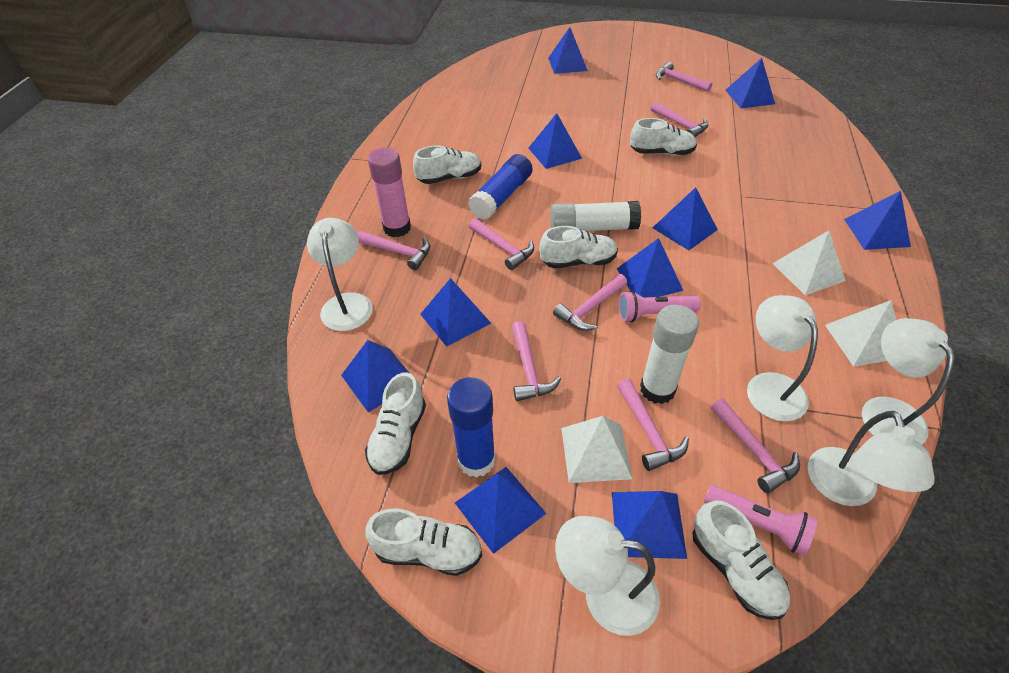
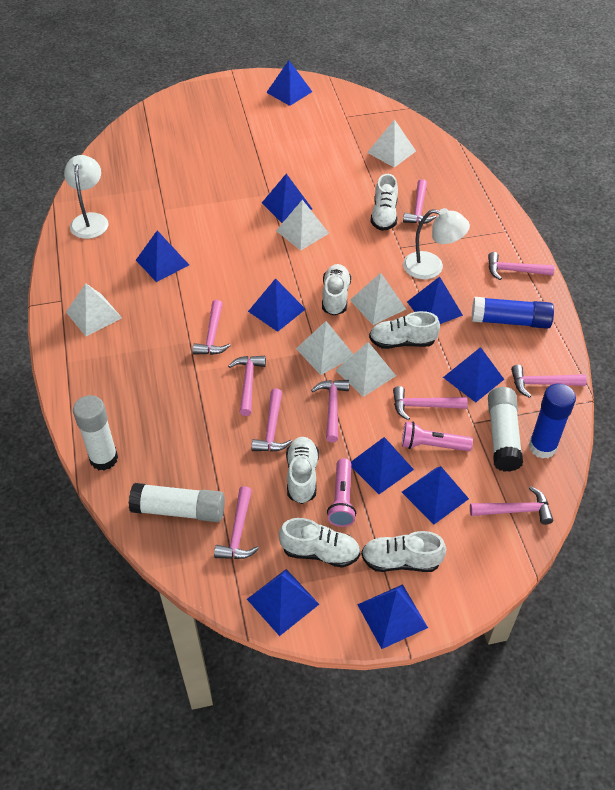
pink glue stick: [368,148,411,237] = 1 -> none = 0
pink hammer: [357,231,430,270] [469,218,534,270] [512,321,561,401] [553,274,627,331] [617,379,689,471] [651,102,708,137] [656,62,712,92] [711,399,800,493] = 8 -> [193,300,231,355] [214,486,259,559] [228,356,266,416] [251,388,292,452] [311,380,349,442] [393,386,468,420] [403,179,436,224] [470,486,553,525] [488,252,555,280] [511,365,587,398] = 10
white glue stick: [550,201,641,231] [640,305,699,404] = 2 -> [73,395,118,470] [129,483,225,522] [488,387,523,472] = 3
white lamp: [307,218,373,331] [555,516,660,636] [747,295,818,421] [808,411,935,506] [862,318,955,444] = 5 -> [64,155,108,239] [403,208,470,279] = 2
white pyramid: [561,416,632,483] [772,230,845,295] [825,300,896,366] = 3 -> [66,283,122,336] [276,200,329,251] [296,321,353,375] [336,342,396,397] [350,273,406,325] [367,119,416,167] = 6

